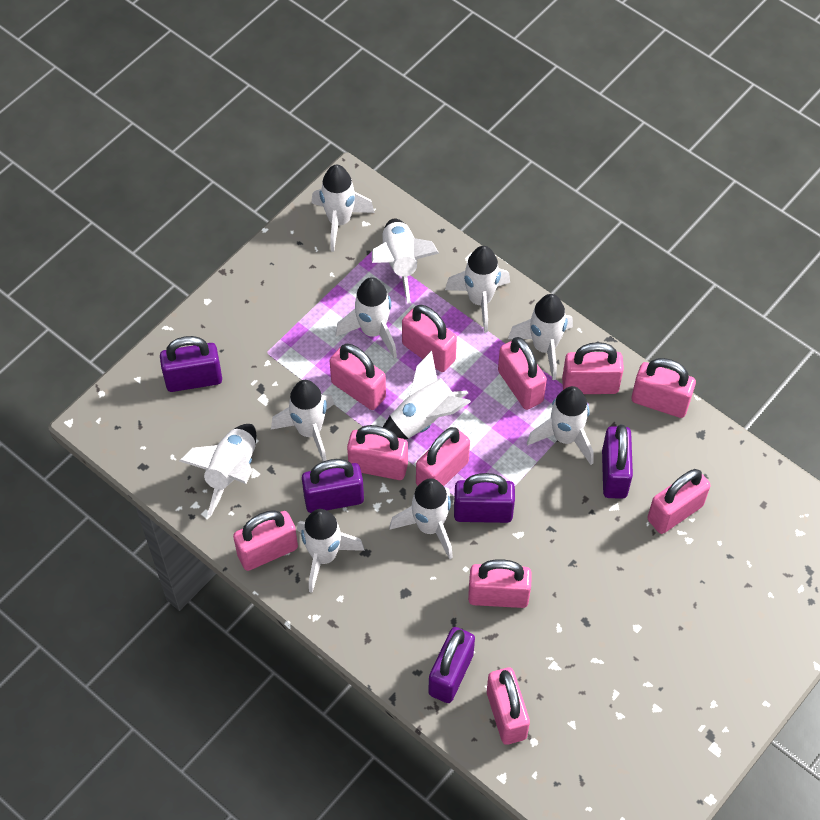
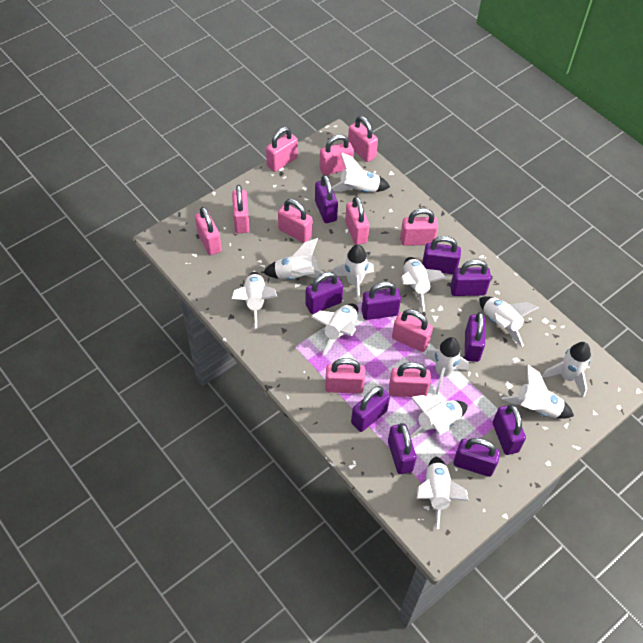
purple padlock: [160,336,222,392] [302,459,364,513] [428,627,475,703] [454,473,515,523] [602,424,633,499] = 5 -> [305,272,343,314] [315,175,338,223] [351,386,390,432] [361,282,401,320] [388,423,417,474] [422,236,461,274] [450,259,491,296] [454,438,500,477] [465,312,485,362] [493,404,526,455] = 10
white rocket: [180,424,256,516] [271,380,334,461] [297,509,365,593] [312,165,375,252] [336,277,397,359] [372,219,439,304] [383,351,471,440] [390,478,453,559] [445,246,510,333] [508,294,573,380] [527,386,594,465] = 11 -> [231,272,277,328] [263,238,324,280] [311,304,358,356] [332,152,390,193] [333,244,374,303] [401,257,446,312] [410,395,468,439] [417,457,469,529] [424,337,469,395] [479,296,539,347] [502,364,574,419] [542,342,591,397] = 12

